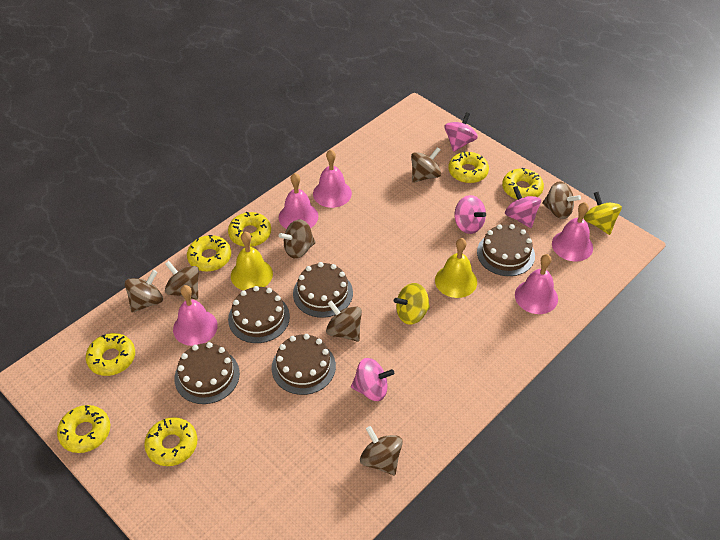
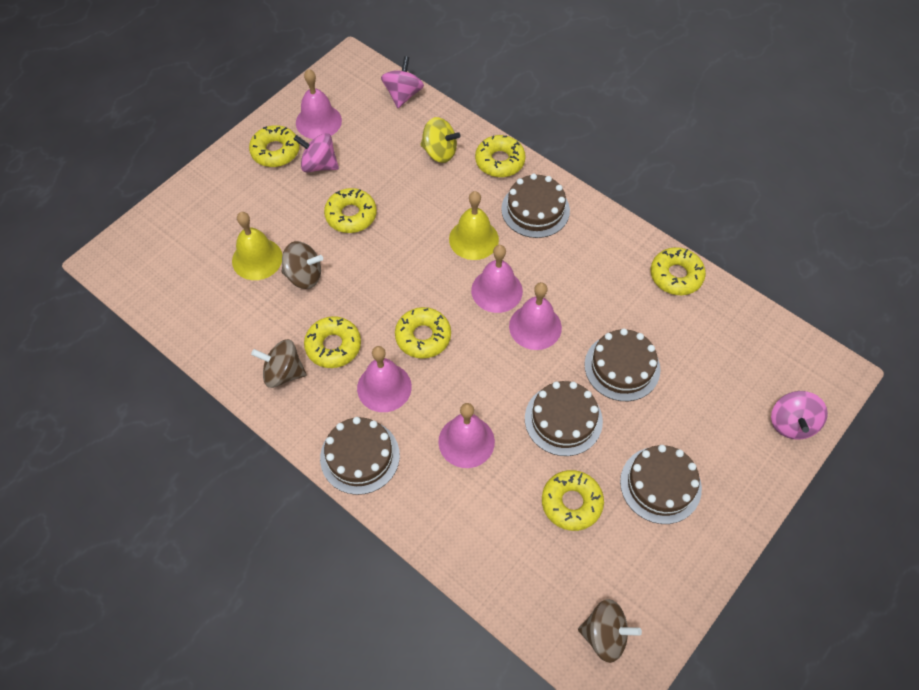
brown spinning top: [125,270,163,313] [165,261,199,300] [279,219,316,258] [326,300,362,342] [360,426,403,475] [411,147,441,183] [542,181,581,219] = 7 -> [251,339,307,388] [282,241,323,289] [578,599,642,663] = 3
pink spinning top: [351,358,394,401] [444,112,478,152] [454,195,486,234] [505,186,541,228] = 4 -> [293,133,339,173] [381,56,424,108] [771,391,828,440] = 3
yellow spinning top: [394,283,430,325] [584,192,622,235] = 2 -> [420,117,461,163] = 1

